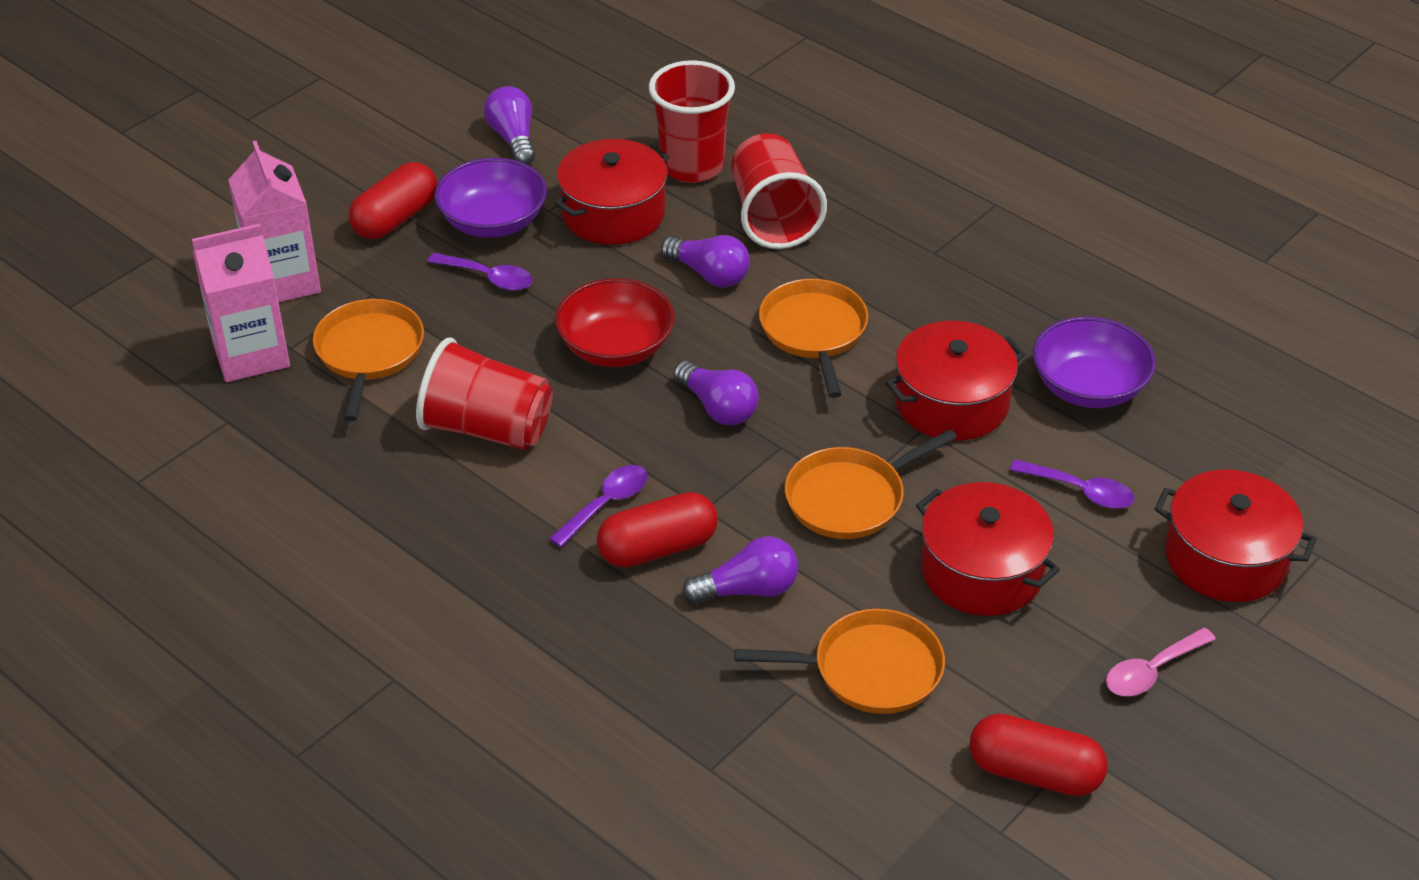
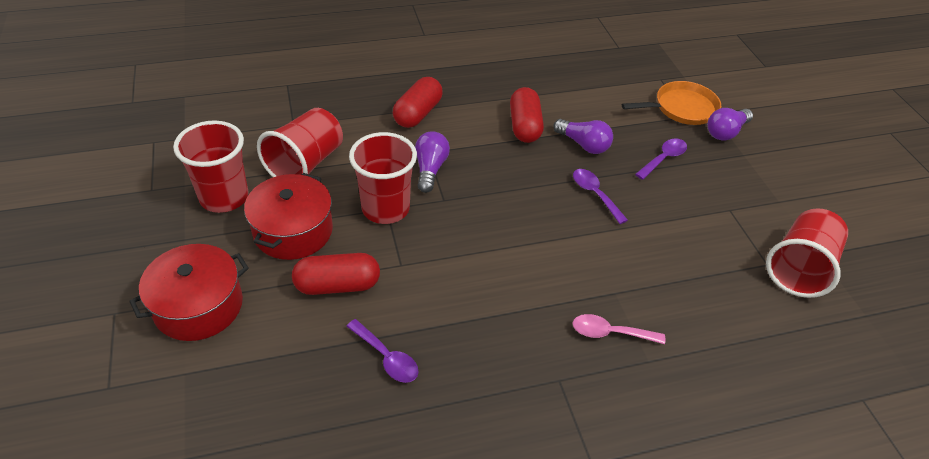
orange pan: [313,299,424,421] [735,609,945,714] [759,279,868,398] [785,429,957,539] = 4 -> [622,81,721,125] = 1
pink carton: [192,224,290,382] [228,141,321,302] = 2 -> none = 0
purple bowl: [434,158,547,238] [1033,316,1156,408] = 2 -> none = 0
purple light bulb: [484,86,535,165] [661,235,750,287] [673,361,759,425] [682,537,798,604] = 4 -> [415,131,450,193] [553,119,613,154] [707,108,753,141] = 3
red bowl: [555,278,675,367] = 1 -> none = 0
red cup: [416,337,553,450] [649,60,735,183] [731,133,827,249] = 3 -> [173,120,249,213] [257,108,343,177] [349,132,417,224] [766,208,848,298] = 4
red pot: [554,139,669,245] [886,321,1025,441] [916,482,1060,616] [1154,470,1317,602] = 4 -> [129,244,249,341] [244,173,333,260] = 2

